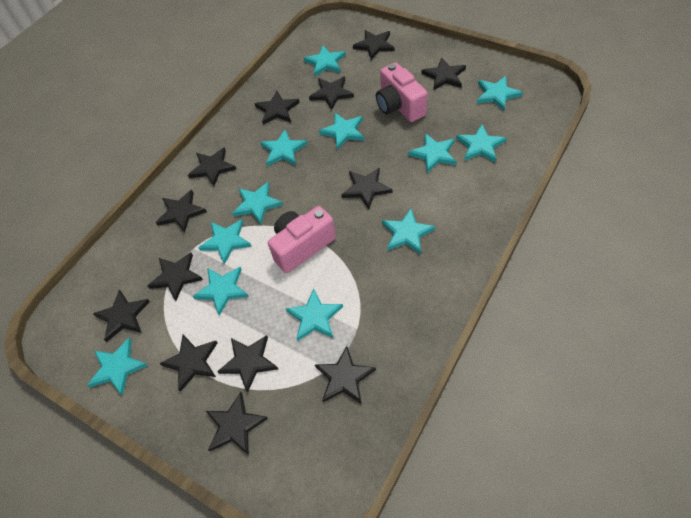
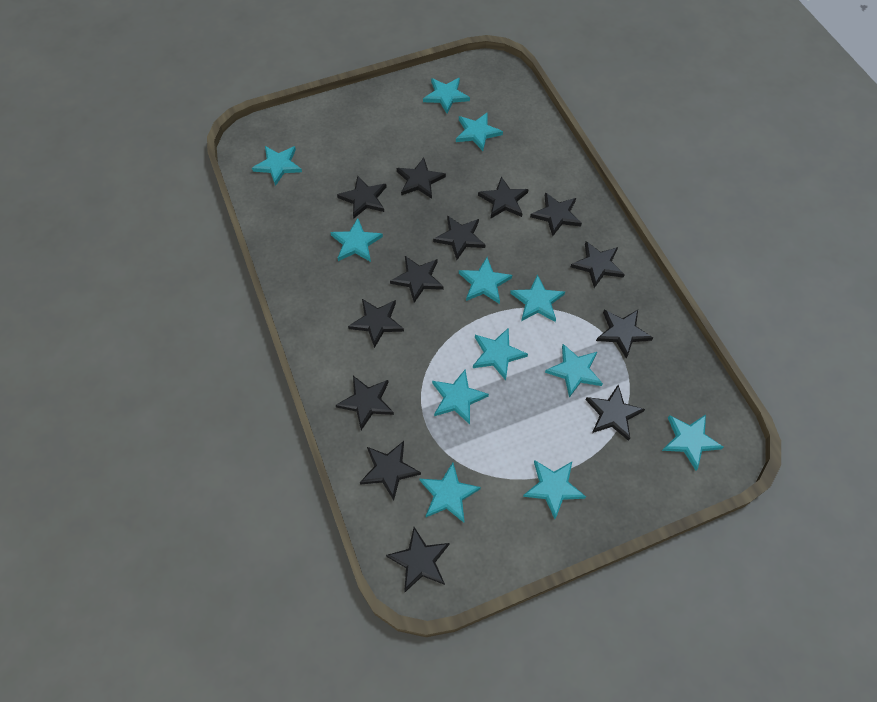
pink camera: [268,206,336,273] [376,62,427,122] = 2 -> none = 0

